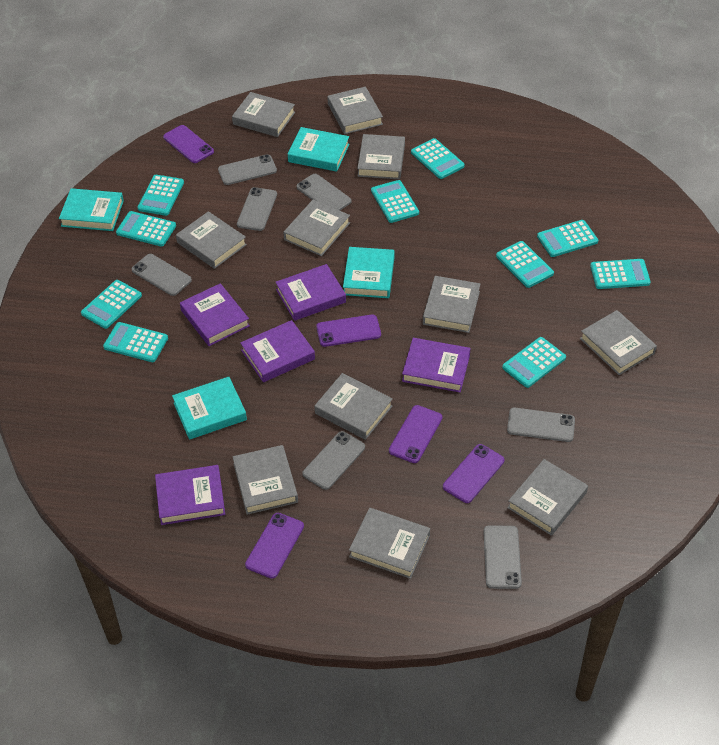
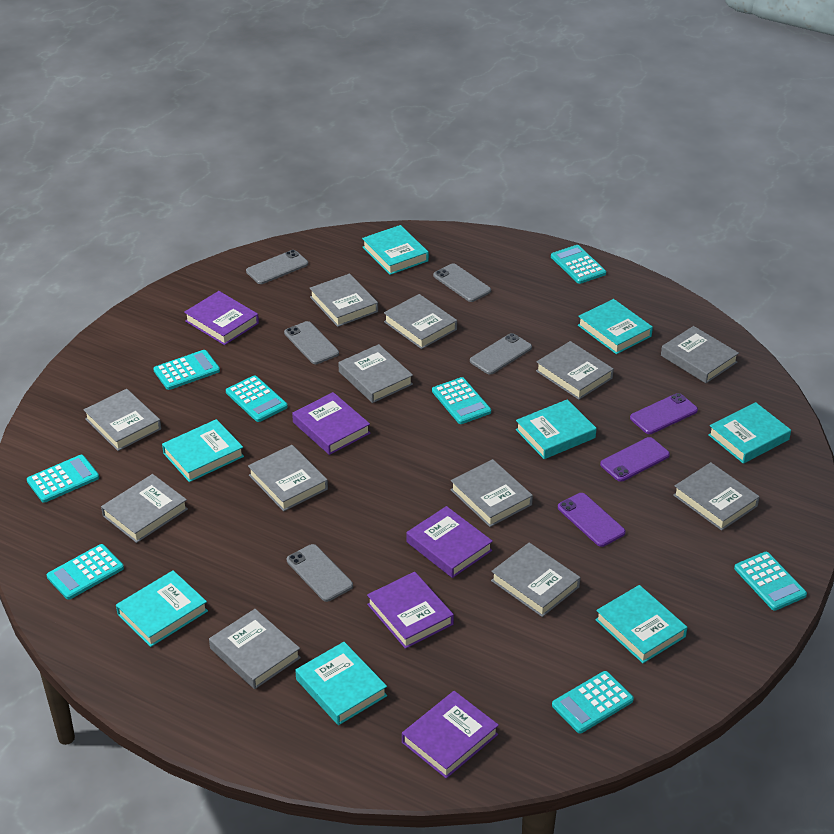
grey book: [176,211,247,269] [232,92,295,137] [233,445,298,515] [283,200,350,256] [315,373,393,440] [328,87,383,134] [349,508,430,579] [357,134,405,179] [423,276,480,333] [507,459,588,536] [580,310,657,375] = 11 -> [84,389,161,451] [101,474,188,543] [209,609,301,689] [248,445,328,511] [310,273,378,327] [338,344,413,403] [384,294,457,349] [450,459,533,527] [491,543,581,617] [536,341,614,400] [661,326,739,383] [673,462,760,531] = 12
grey phone: [132,254,192,296] [218,154,277,185] [237,187,277,231] [296,174,352,211] [302,431,365,490] [483,526,522,589] [507,408,575,442] = 7 -> [246,250,308,284] [284,321,339,364] [287,544,353,602] [433,263,491,302] [470,333,532,375] = 5
purple phone: [163,125,214,163] [245,513,304,579] [316,314,381,347] [389,405,442,463] [443,444,505,503] = 5 -> [558,493,626,547] [600,437,670,482] [630,393,698,434] = 3
turquoise book: [59,188,124,231] [172,377,247,440] [288,127,350,172] [343,247,395,298] = 4 -> [116,570,208,647] [162,419,244,482] [295,642,387,725] [362,225,429,275] [516,399,597,459] [578,299,653,354] [595,585,687,663] [708,402,791,464] = 8
turquoise calculator: [81,280,142,329] [103,322,168,362] [116,211,176,247] [137,175,184,216] [371,180,419,223] [411,138,465,179] [496,241,554,288] [502,337,566,388] [537,220,598,257] [590,259,651,289] = 10 -> [27,455,99,503] [47,544,124,600] [153,350,220,390] [226,375,288,422] [432,377,491,424] [551,245,606,284] [552,671,634,734] [734,552,807,611] = 8

